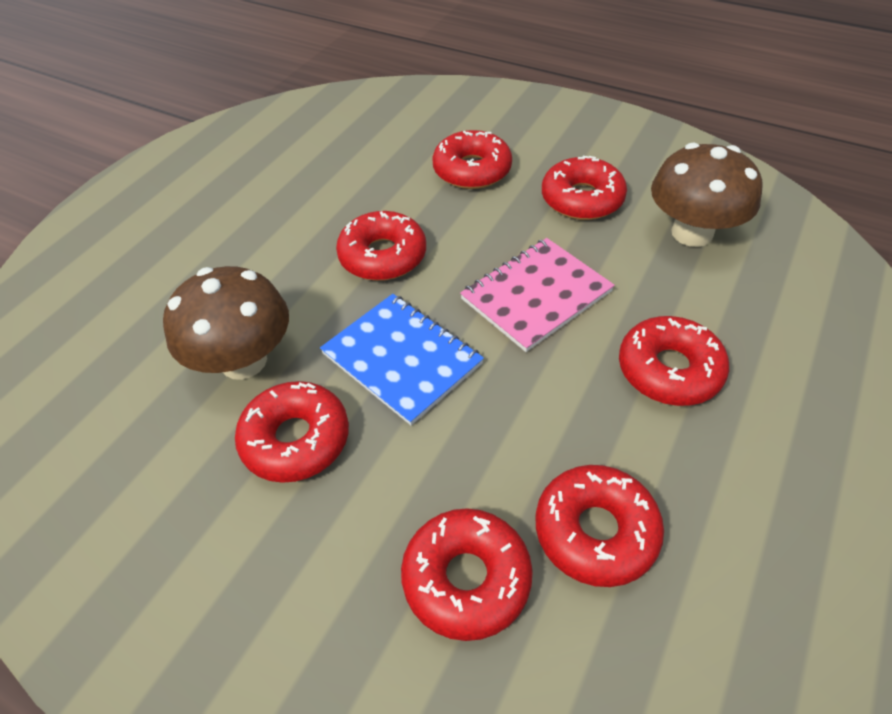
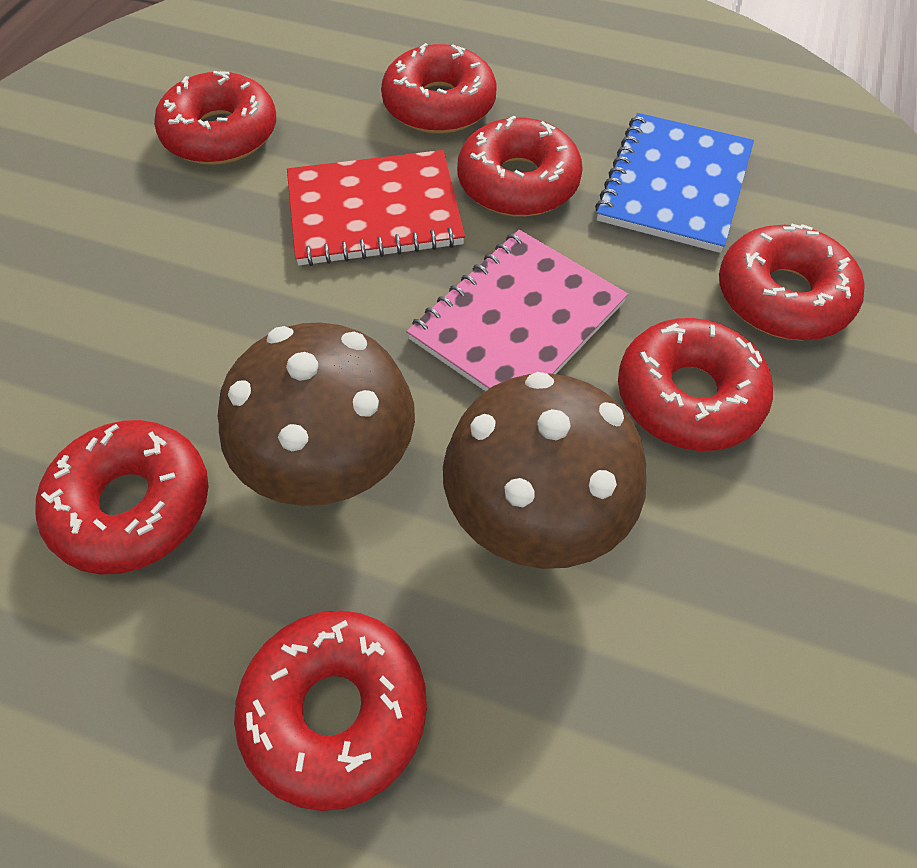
red notebook: none = 0 -> [287,150,465,266] = 1

